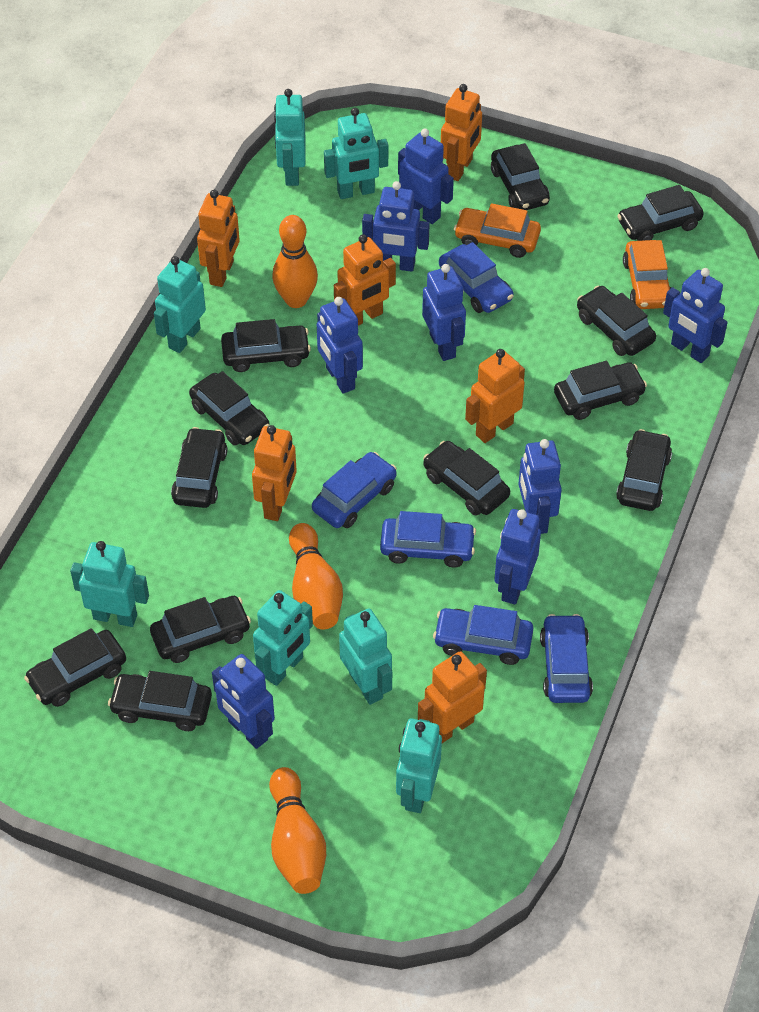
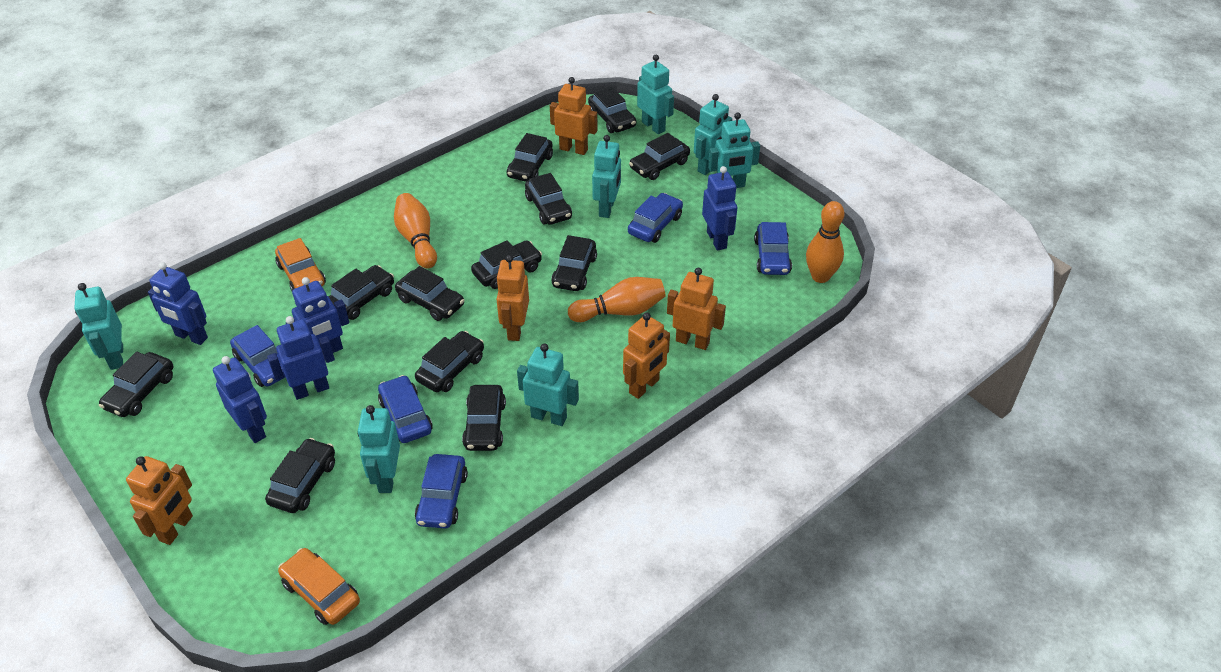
blue robot: [212,654,275,749] [317,297,363,394] [362,181,430,272] [398,128,454,224] [422,264,466,361] [494,509,541,604] [518,439,562,534] [663,268,728,363] = 8 -> [148,262,208,345] [213,356,267,443] [267,316,335,400] [286,277,349,353] [702,166,737,250] = 5
orange robot: [197,190,240,287] [252,425,297,521] [334,234,396,326] [418,651,487,743] [441,84,482,181] [465,349,525,443] = 6 -> [126,456,193,545] [496,255,529,341] [550,77,597,155] [623,312,670,399] [667,268,726,350] = 5

